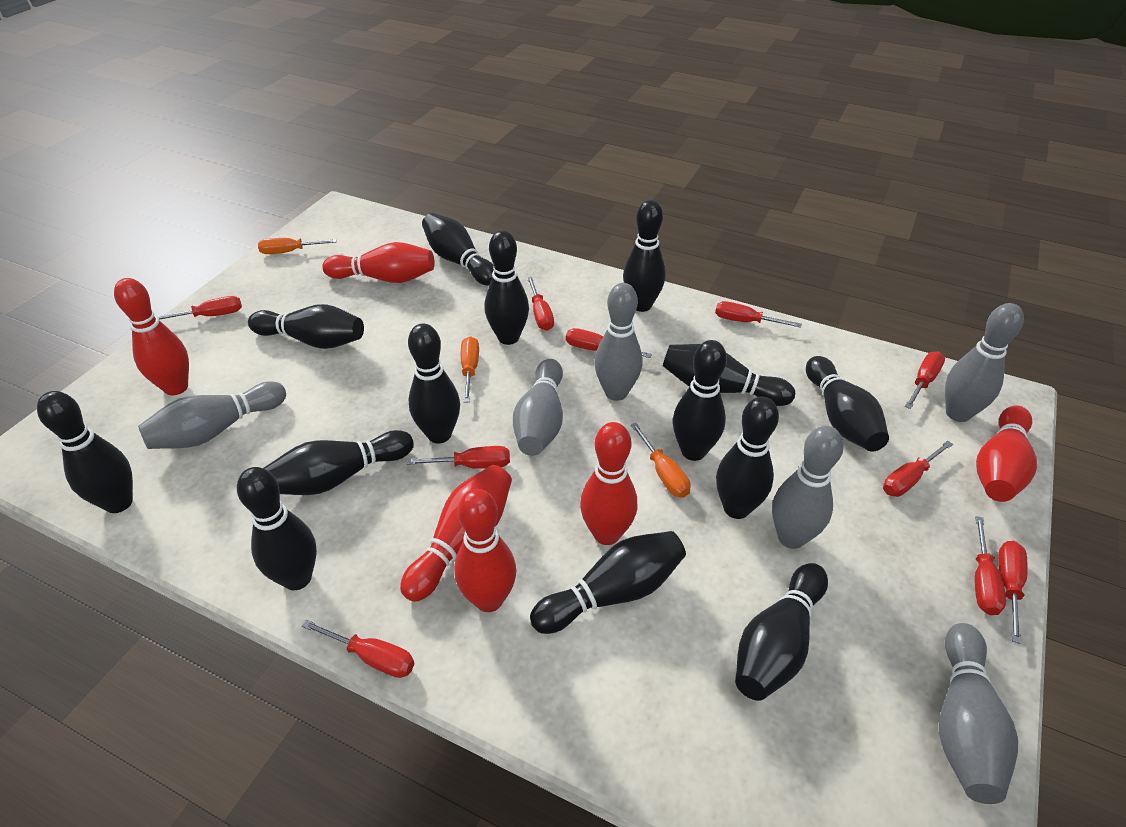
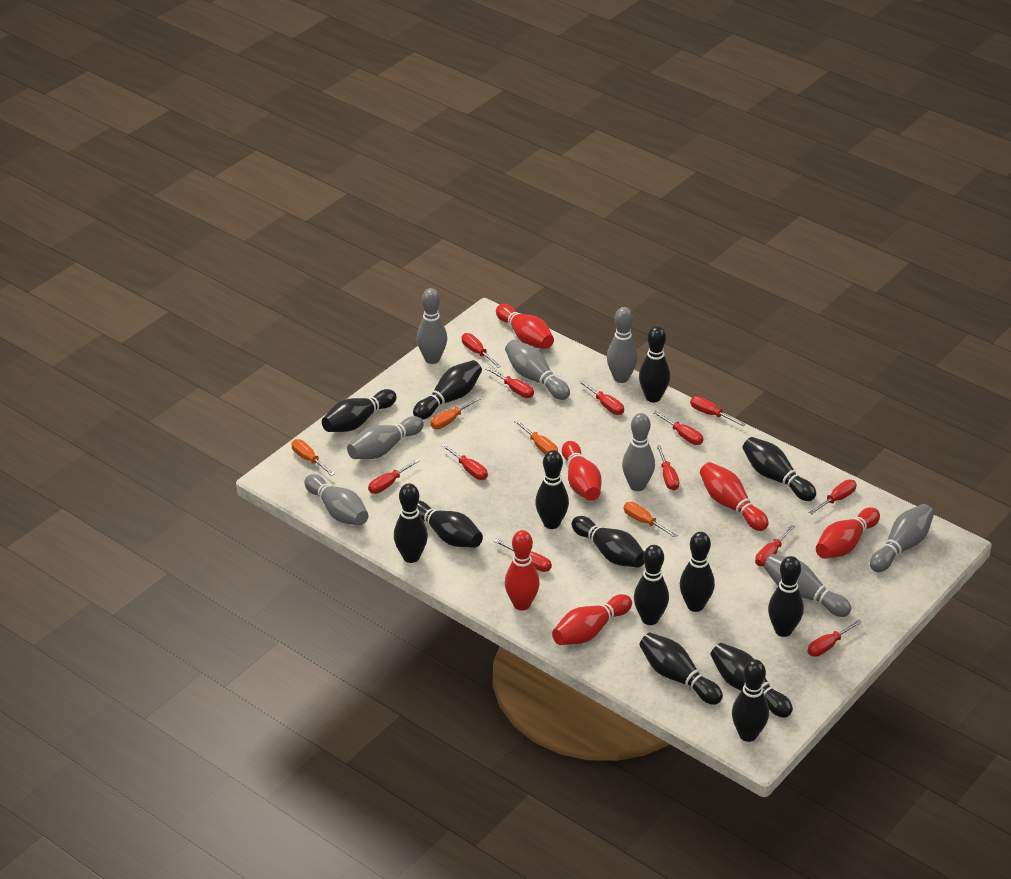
grey bowling pin: [138,381,286,449] [513,359,563,456] [594,283,643,401] [772,426,844,549] [939,623,1018,804] [945,303,1024,422] = 6 -> [304,474,369,526] [347,416,424,459] [417,288,447,364] [505,340,570,400] [607,307,638,383] [622,413,655,491] [764,554,851,617] [870,504,934,572] = 8
orange screwdriver: [258,238,337,254] [461,336,479,402] [631,423,691,497] = 3 -> [291,439,335,476] [431,397,481,429] [514,420,558,455] [624,502,678,538] = 4
red screwdriver: [157,296,242,320] [302,620,415,678] [407,446,510,469] [527,277,554,331] [566,328,652,358] [715,301,802,328] [883,441,953,497] [905,352,945,409] [975,516,1006,615] [998,541,1028,644] = 10 -> [368,459,420,494] [441,444,488,480] [462,333,501,368] [485,367,534,398] [494,539,552,572] [579,380,624,415] [653,411,703,445] [657,445,679,490] [690,396,745,426] [755,525,795,566] [807,620,862,657] [809,480,857,514] = 12

